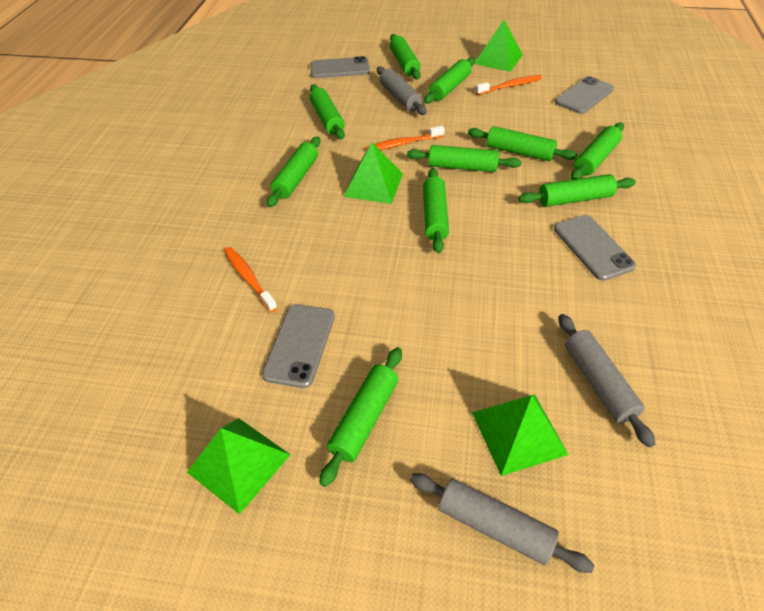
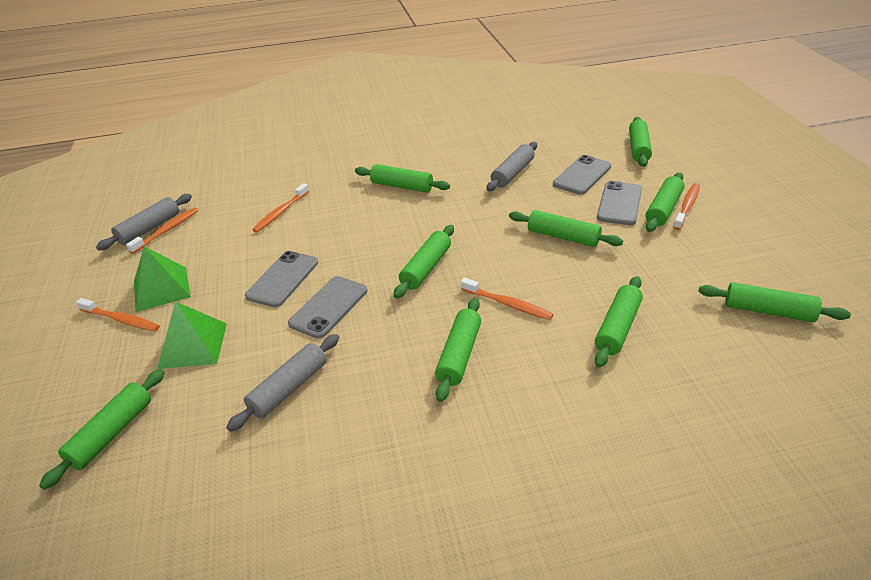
green pyramid: [187,418,290,514] [343,143,403,204] [472,394,568,476] [474,20,523,72] = 4 -> [134,246,191,312] [157,301,227,369] = 2
green rolling pin: [267,136,321,207] [310,84,345,140] [319,347,402,487] [390,34,421,79] [407,145,522,172] [423,168,449,253] [424,57,475,104] [468,126,578,161] [519,174,636,207] [571,123,624,180] = 10 -> [39,369,165,490] [355,164,450,193] [394,225,454,298] [435,298,481,402] [509,210,623,247] [595,276,643,368] [629,117,652,167] [645,172,684,232] [698,282,851,322] = 9
orange toothbrush: [224,247,278,312] [366,126,445,151] [475,75,542,95] = 3 -> [76,298,160,331] [126,207,198,254] [252,183,309,233] [461,278,554,320] [673,183,700,230] = 5

